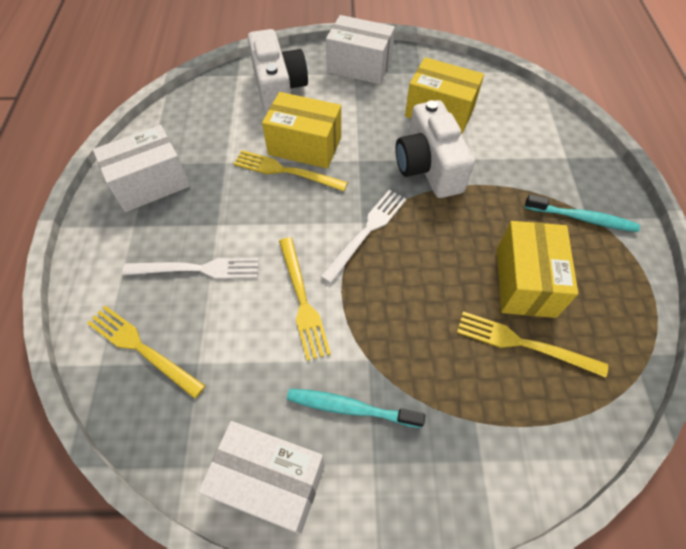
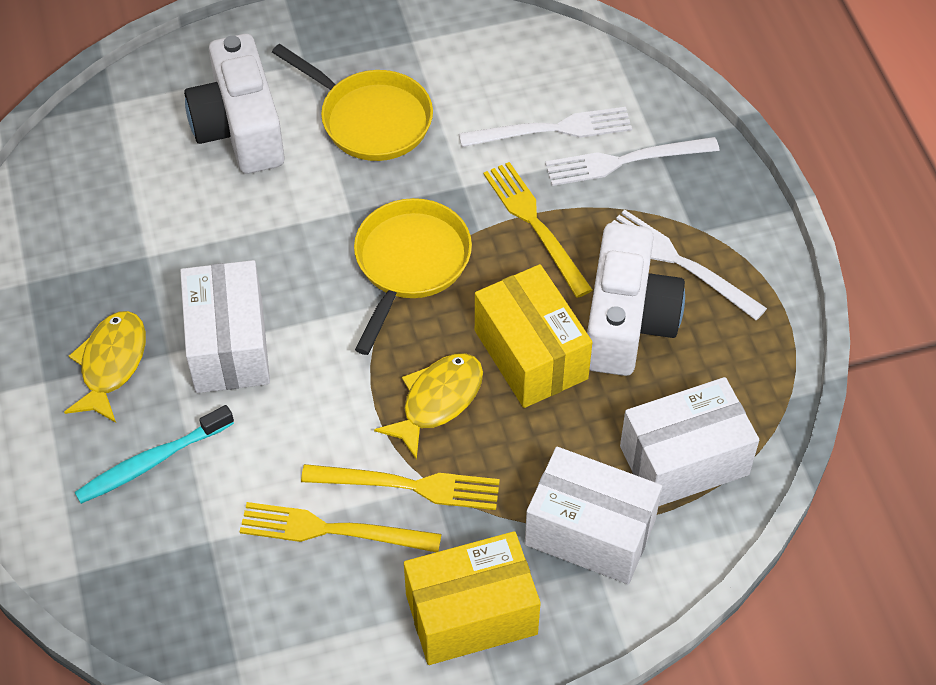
turquoise toothbrush: [287,388,425,428] [525,194,640,232] = 2 -> [74,405,234,504] = 1
white fork: [122,258,259,279] [320,190,406,283] = 2 -> [459,107,632,147] [545,137,720,186] [611,210,767,320] = 3
yellow box: [262,92,341,169] [405,57,484,134] [497,221,578,318] = 3 -> [404,531,541,665] [475,264,592,408] = 2
yellow fish: none = 0 -> [64,311,146,423] [374,353,483,460] = 2
yellow fork: [87,306,205,399] [233,150,348,191] [279,237,331,361] [457,311,608,378] = 4 -> [240,502,442,552] [301,464,500,510] [483,162,593,298] = 3
yellow pan: none = 0 -> [272,44,433,161] [354,198,472,355] = 2

